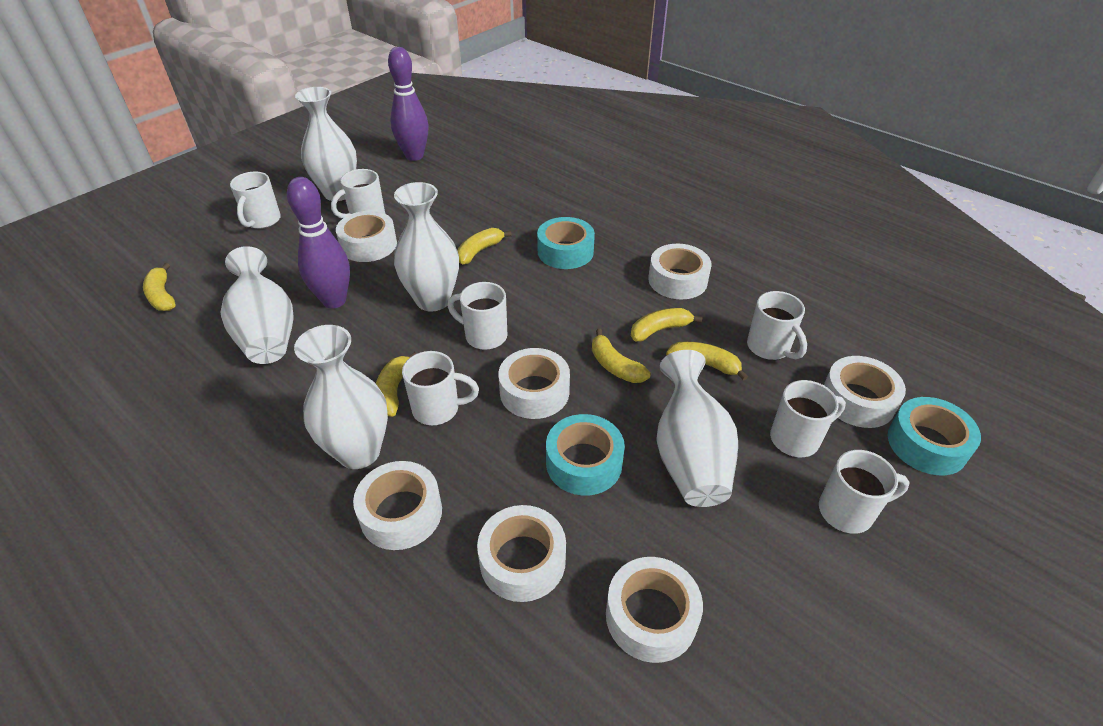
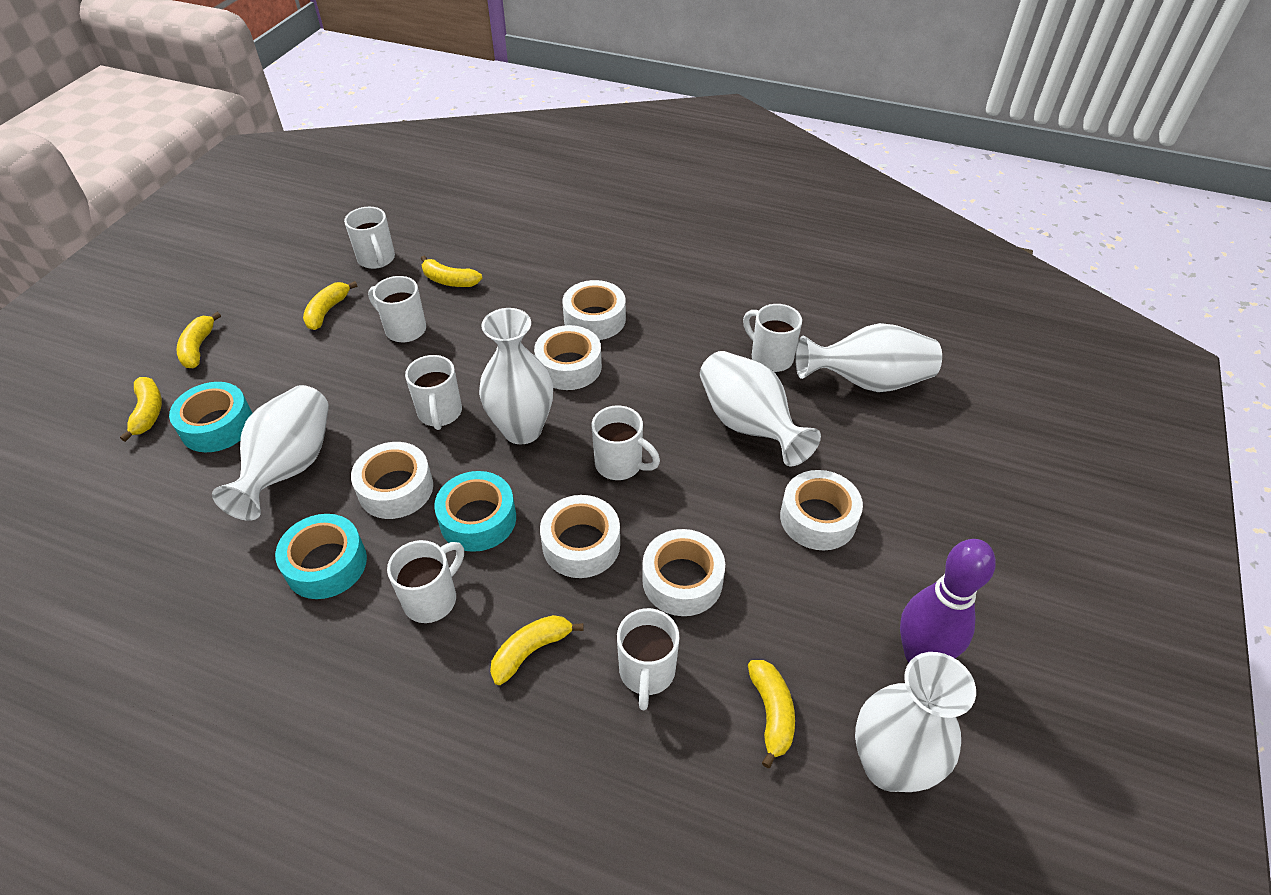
purple bowling pin: [287,177,350,309] [388,47,429,161] = 2 -> [900,539,996,662] = 1
white tape: [336,211,397,262] [353,461,442,550] [477,505,566,602] [498,348,570,419] [606,557,703,663] [648,244,712,299] [824,356,906,428] = 7 -> [351,442,433,519] [534,325,602,390] [540,495,620,578] [562,280,626,340] [642,529,725,616] [780,470,863,550] = 6

